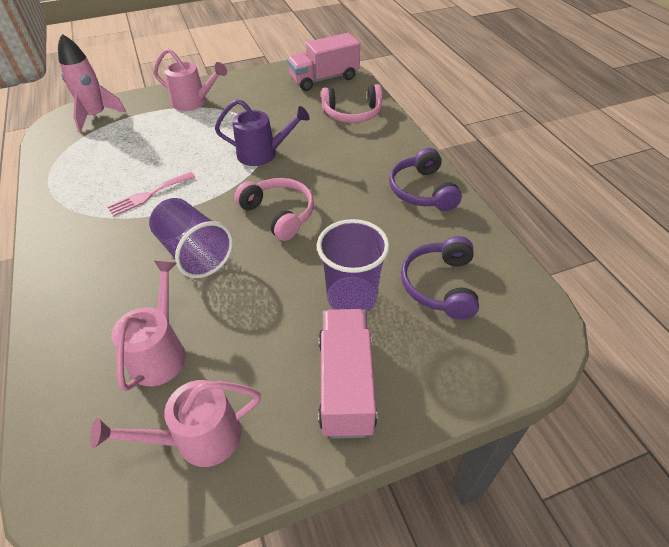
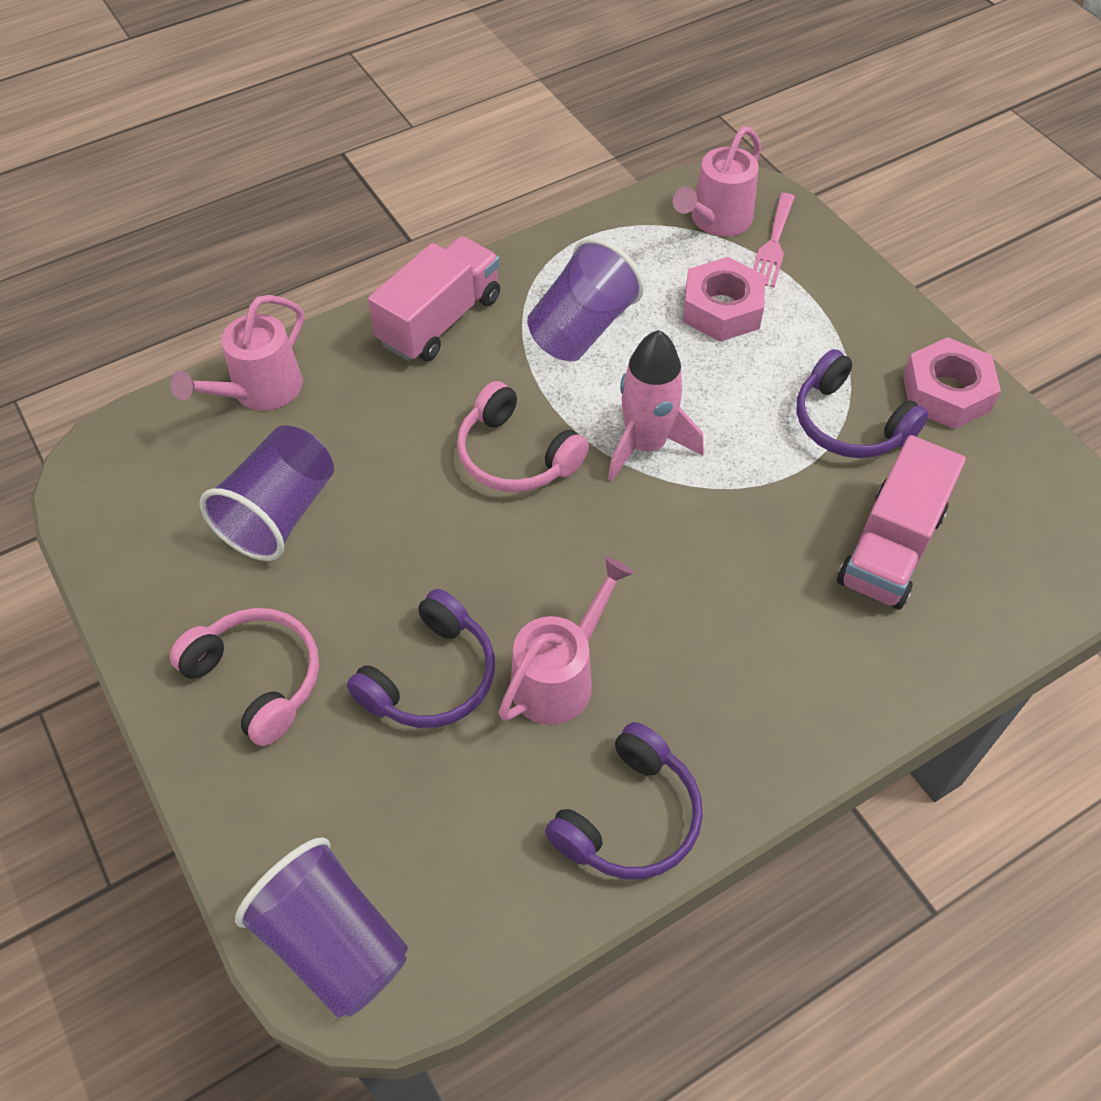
pink nut: none = 0 -> [683,257,765,342] [903,337,1001,429] = 2
purple cup: [149,198,233,278] [317,219,390,313] = 2 -> [200,425,334,561] [235,837,408,1018] [527,238,644,361] = 3
purple headphones: [389,148,462,211] [401,236,479,320] = 2 -> [347,589,495,728] [545,722,703,879] [796,349,929,458] = 3
purple watering can: [215,99,310,166] = 1 -> none = 0

